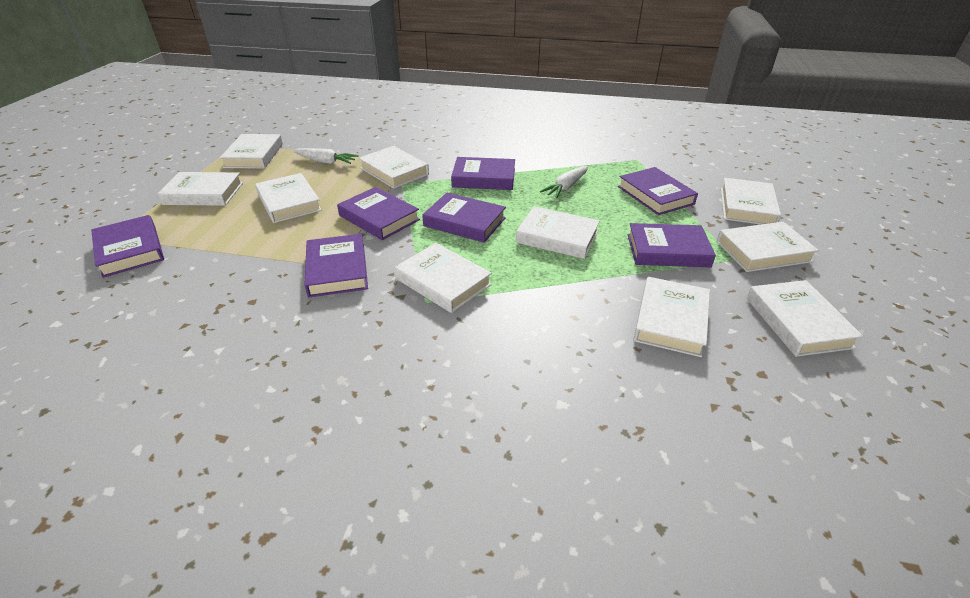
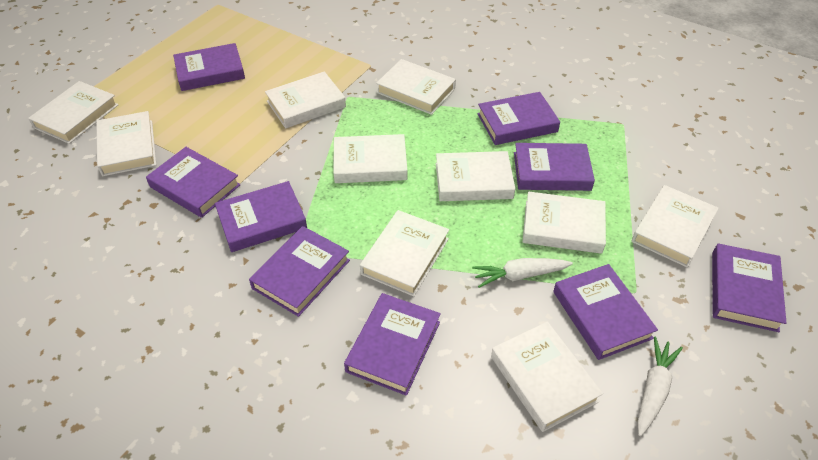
purple book: [91,215,164,278] [304,234,368,297] [337,187,420,240] [422,193,506,243] [451,157,515,190] [618,167,698,215] [627,223,716,267] = 7 -> [146,147,240,218] [173,43,245,91] [215,181,307,252] [249,226,350,317] [344,293,441,396] [477,92,560,145] [514,143,595,191] [553,264,658,360] [712,243,786,332] = 9

